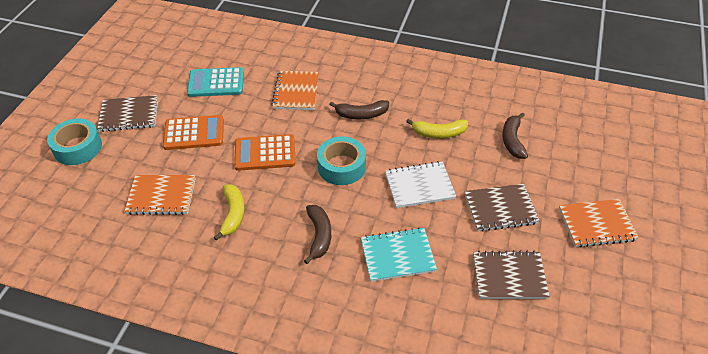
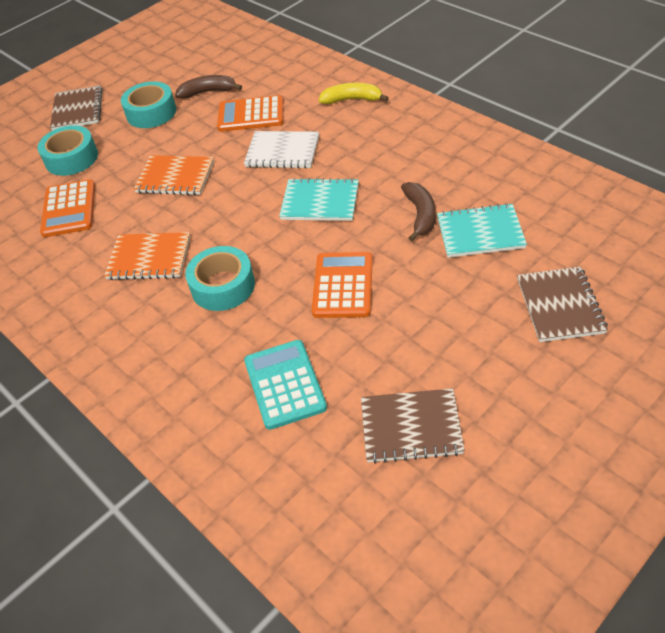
brown banana: [304,205,331,264] [329,100,389,119] [502,112,528,159] = 3 -> [176,75,242,99] [401,182,436,241] = 2
orange calculator: [163,115,224,150] [234,134,296,171] = 2 -> [40,180,95,237] [217,95,284,132] [312,252,373,318] = 3
orange notebook: [124,175,196,215] [271,71,319,110] [559,199,639,248] = 3 -> [104,232,190,280] [134,155,214,195] = 2
turquoise notebook: [361,227,437,282] = 1 -> [279,178,359,221] [437,203,527,258] = 2
turquoise tape: [47,118,102,165] [317,137,366,185] = 2 -> [38,125,98,176] [121,81,176,128] [185,246,255,311] = 3
yellow banana: [214,184,245,241] [406,119,468,138] = 2 -> [319,83,389,104] = 1

